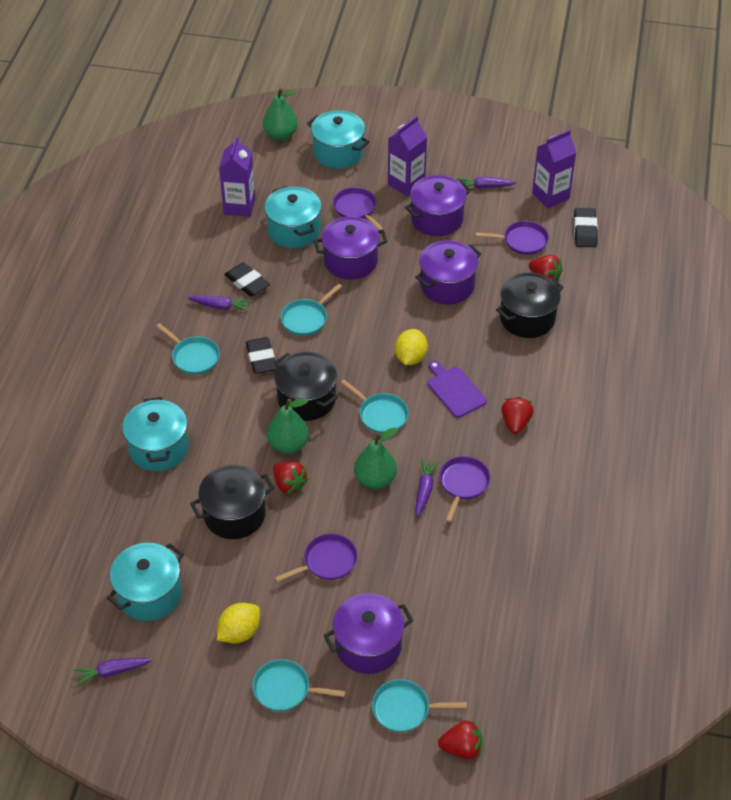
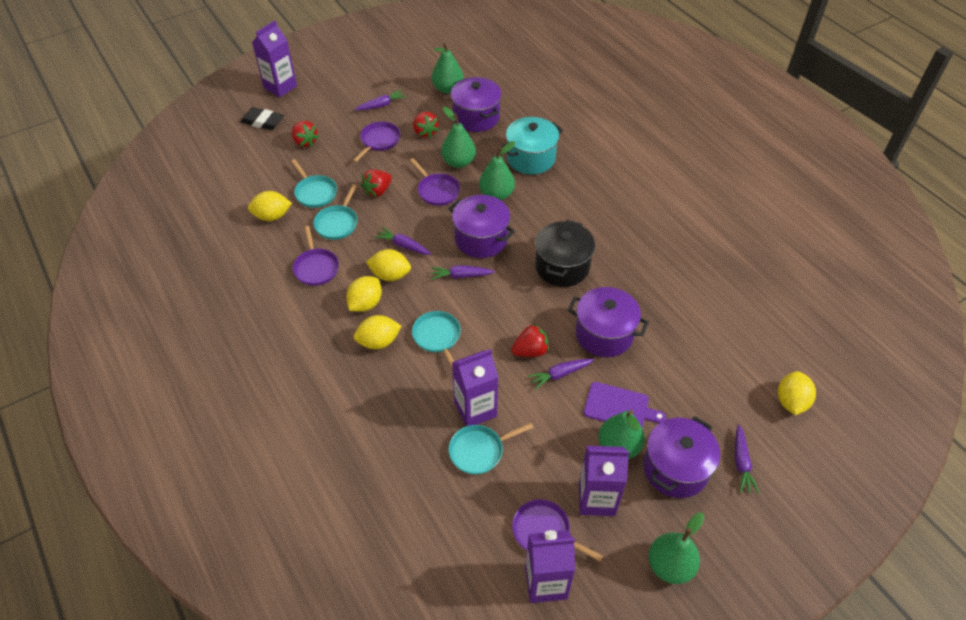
black eraser: [224,262,270,297] [246,337,277,374] [574,208,598,247] = 3 -> [241,107,284,130] = 1
black pot: [190,465,274,539] [274,351,338,421] [496,272,563,338] = 3 -> [535,220,595,287] = 1
green pear: [263,88,298,141] [267,398,309,454] [354,427,398,489] = 3 -> [432,43,464,94] [441,107,476,168] [479,141,515,200] [598,410,645,459] [649,512,705,584] = 5
purple carrot: [73,658,152,686] [188,295,252,312] [416,458,439,517] [456,177,516,189] = 4 -> [355,90,406,110] [374,227,431,255] [431,265,495,280] [528,359,594,390] [735,424,759,494] = 5
purple carton: [219,136,255,217] [388,116,427,197] [532,130,577,208] = 3 -> [252,20,297,97] [452,349,498,426] [525,530,576,603] [579,446,630,516] = 4
turquoise pan: [156,323,220,375] [252,659,346,711] [280,284,342,336] [341,380,409,434] [372,679,467,732] = 5 -> [291,159,337,208] [313,184,358,240] [412,311,461,370] [449,423,534,475] = 4
turquoise pot: [107,543,184,621] [122,397,189,471] [264,186,321,249] [307,110,370,169] = 4 -> [501,117,563,174] = 1
yellow lemon: [217,603,260,644] [395,329,428,365] = 2 -> [248,191,292,221] [346,276,382,312] [354,315,402,349] [366,249,411,281] [778,371,816,415] = 5

